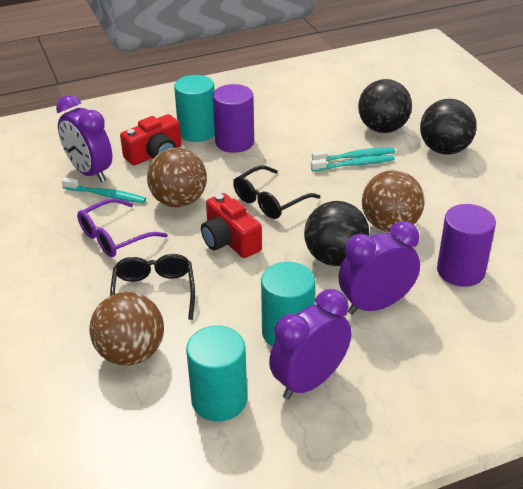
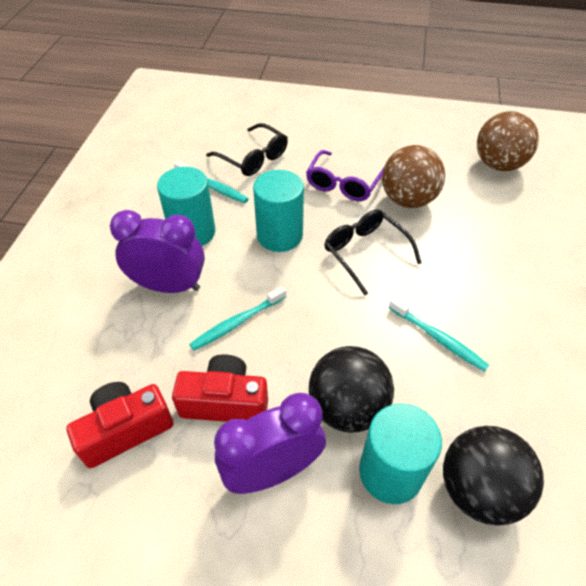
black ball: [304,201,369,266] [358,79,412,133] [420,99,477,155] = 3 -> [309,346,394,433] [443,426,544,526] = 2
brown ball: [89,292,164,366] [147,148,207,208] [362,170,425,232] = 3 -> [382,145,445,208] [477,111,539,171] = 2
purple clock: [56,95,112,183] [269,289,351,399] [339,221,420,315] = 3 -> [110,210,205,293] [214,393,326,494] = 2
purple cylinder: [213,84,254,153] [437,204,496,287] = 2 -> none = 0

